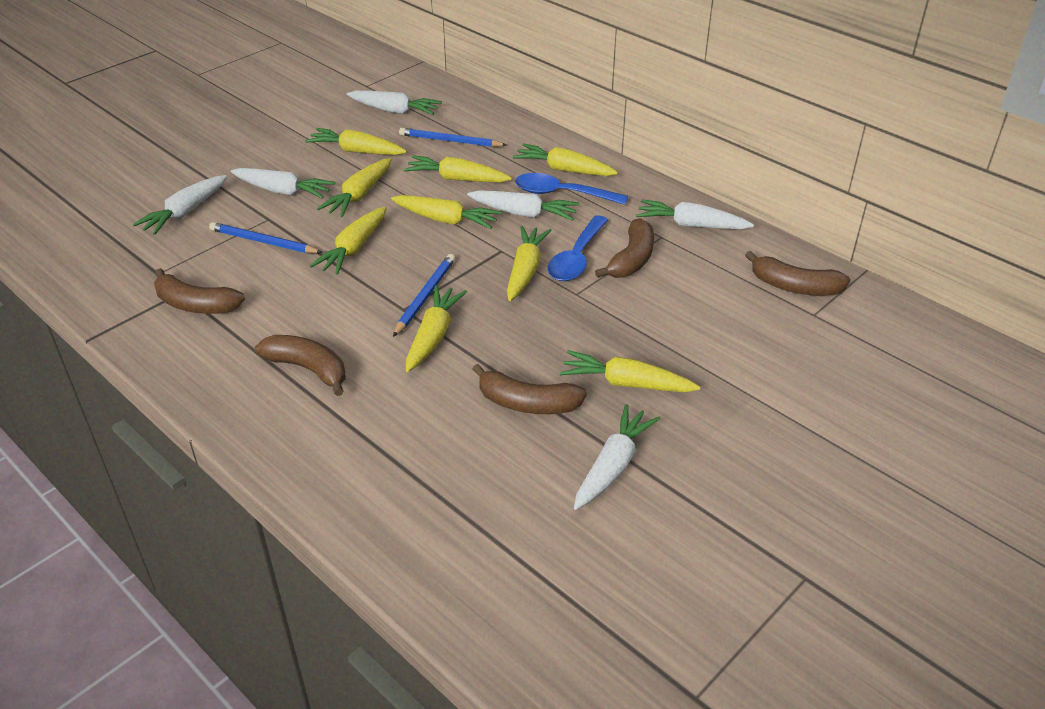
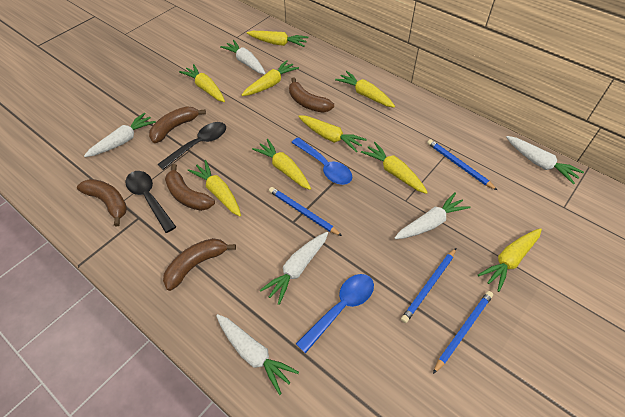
black spoon: none = 0 -> [125,171,176,233] [158,122,226,170] = 2
blue pencil: [209,222,322,253] [393,254,455,337] [399,128,507,147] = 3 -> [269,187,342,236] [401,248,456,323] [427,139,497,190] [433,291,493,374] = 4

